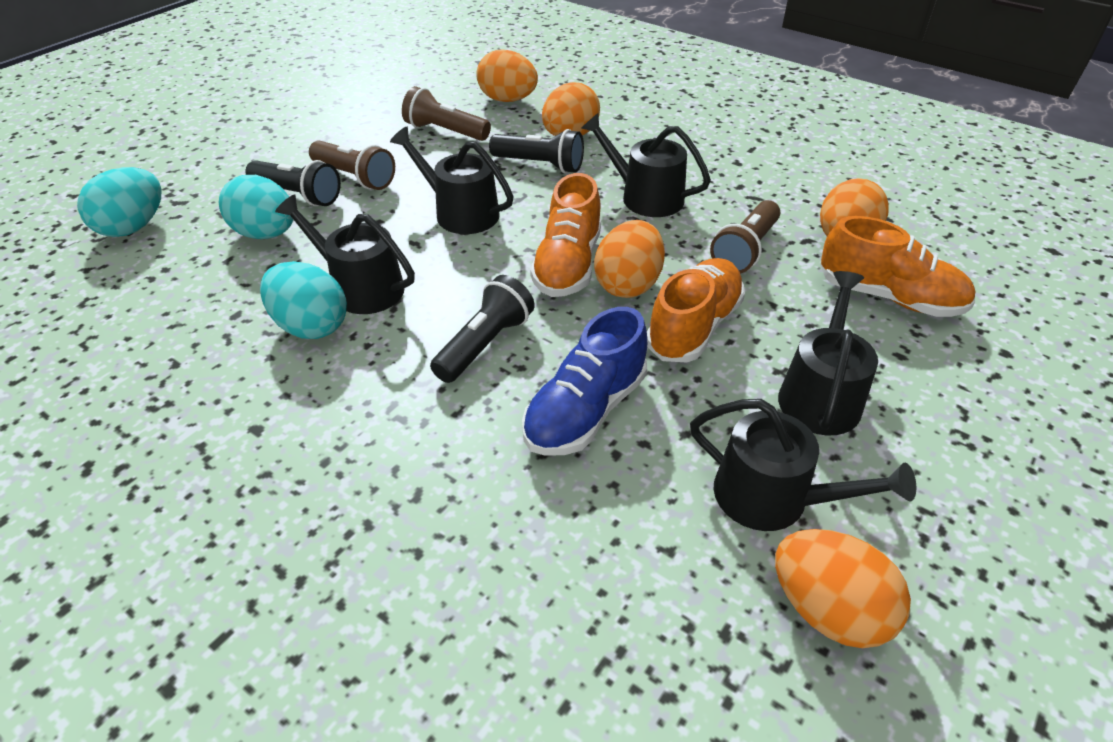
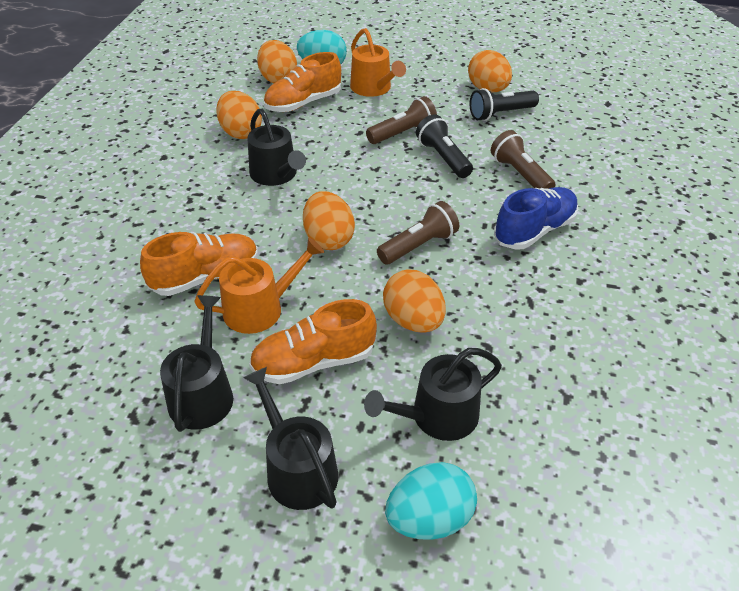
black flashlight: [246,160,341,206] [430,275,535,383] [489,129,584,173] = 3 -> [416,114,473,178] [470,88,539,121] = 2
black watering can: [275,194,415,314] [390,127,514,234] [581,113,711,217] [690,399,916,531] [778,271,878,435] = 5 -> [160,295,233,432] [243,367,338,510] [247,109,306,186] [364,348,502,441] = 4
orange watering can: none = 0 -> [194,238,324,334] [350,28,406,97] = 2
turquoise egg: [78,167,161,237] [219,175,293,239] [260,261,347,339] = 3 -> [297,30,347,64] [385,462,477,540] = 2

